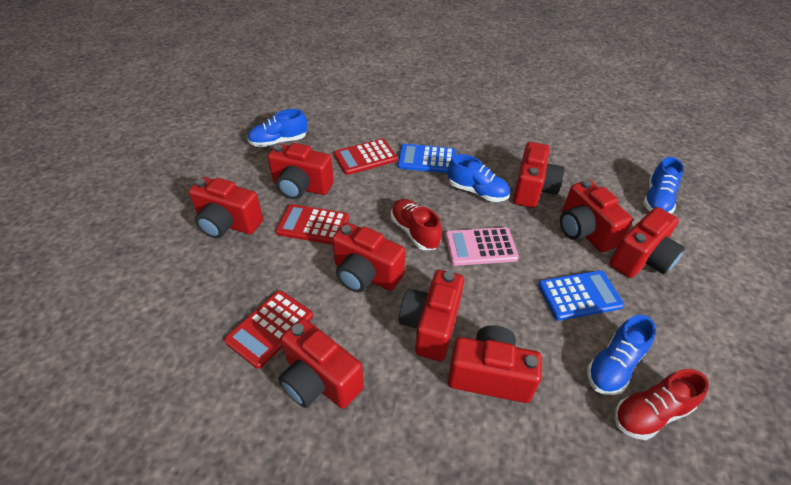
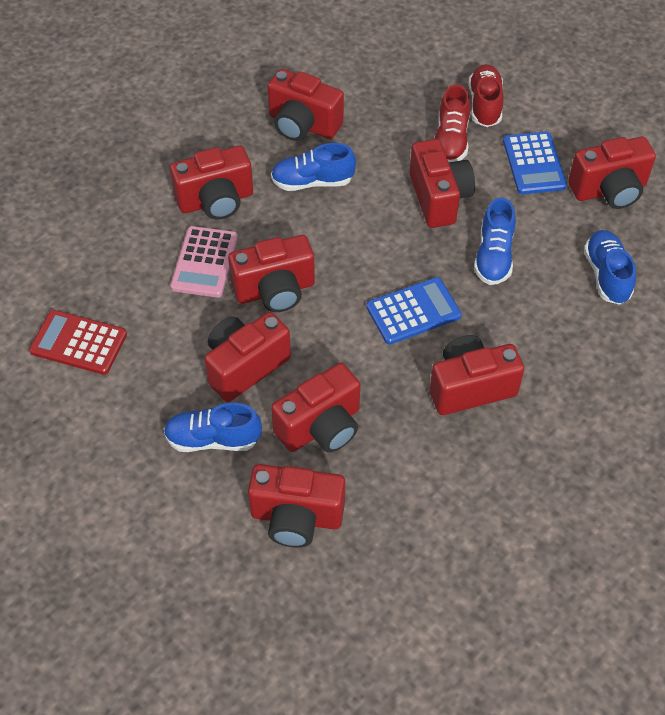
red calculator: [224,290,313,369] [276,204,349,245] [334,139,397,175] = 3 -> [29,310,127,375] = 1

